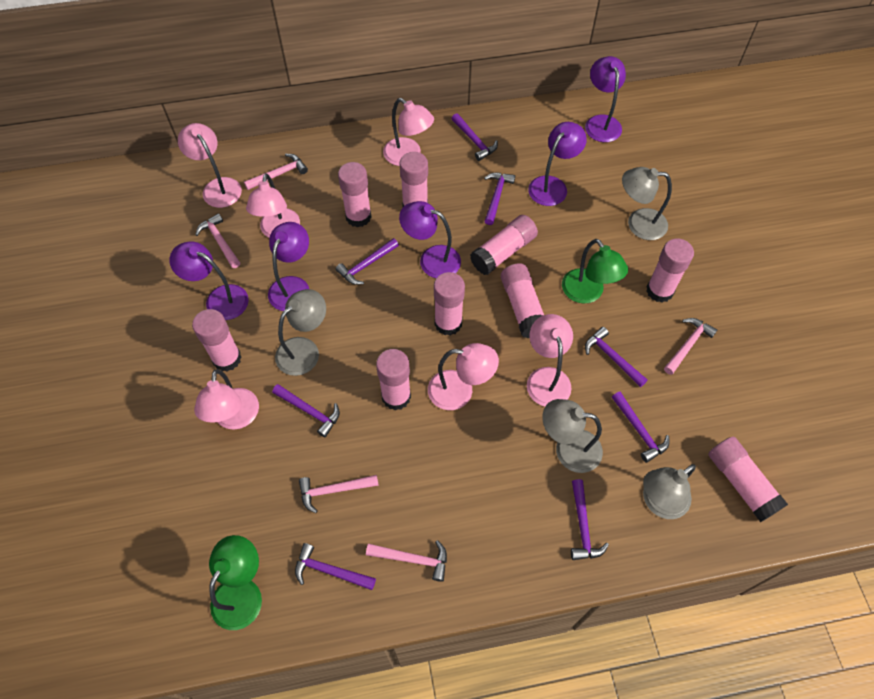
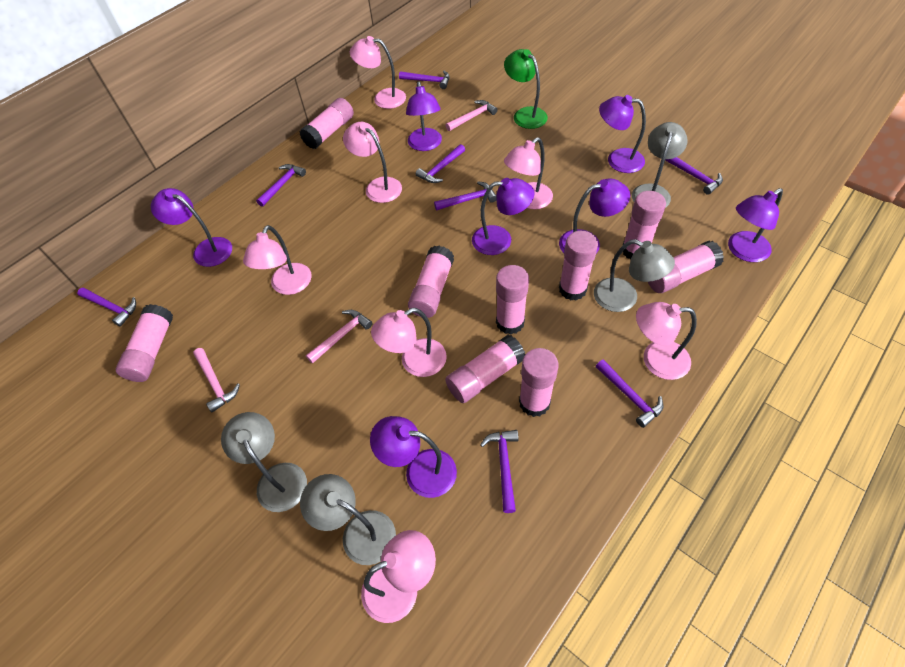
green lamp: [209,535,262,630] [562,239,628,304] = 2 -> [504,49,548,129] = 1
pink hammer: [195,213,240,268] [244,154,308,190] [299,475,379,513] [366,540,447,582] [664,318,717,375] = 5 -> [193,348,240,412] [306,310,373,363] [445,100,498,131] = 3
pink lamp: [178,123,242,208] [194,369,259,429] [246,173,300,238] [383,98,434,166] [428,343,499,410] [527,314,573,406] = 6 -> [243,225,311,295] [343,122,402,203] [350,36,406,109] [361,530,436,623] [371,308,447,377] [504,137,553,209] [636,302,697,380] = 7
purple lamp: [170,241,249,320] [268,222,309,311] [399,201,461,278] [528,122,587,206] [585,56,626,142] = 5 -> [151,188,232,267] [370,416,457,498] [406,81,442,151] [472,178,534,255] [559,178,630,253] [599,95,646,173] [728,188,783,262] = 7

